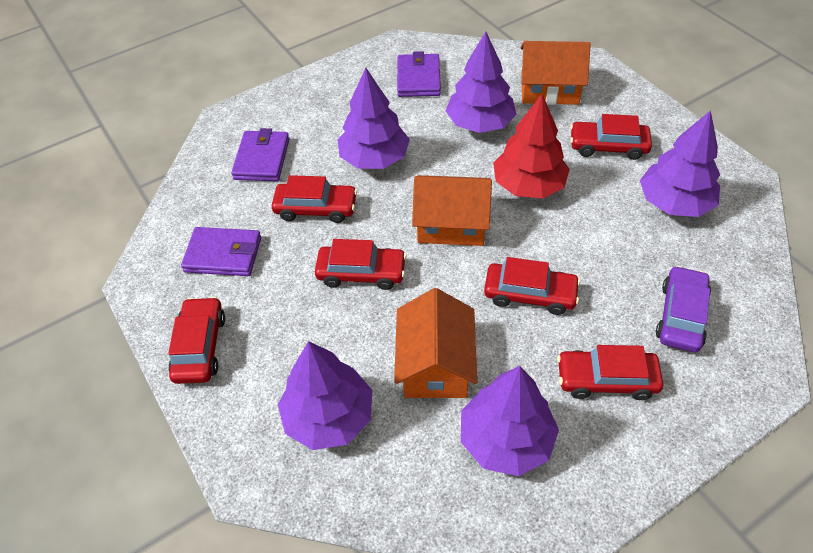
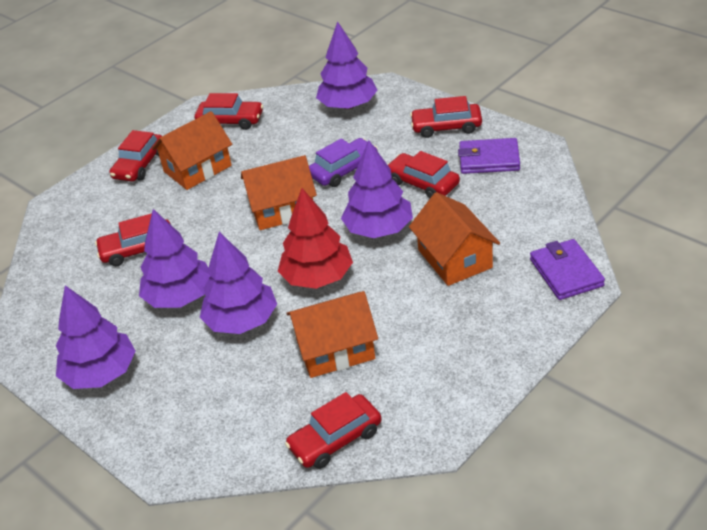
orange house: [394,288,477,398] [412,175,492,246] [521,41,591,105] = 3 -> [152,111,232,190] [241,155,317,230] [286,291,378,378] [409,192,500,286] = 4
purple wallet: [181,227,261,276] [231,128,289,181] [397,51,441,97] = 3 -> [458,138,520,174] [530,239,605,300] = 2

